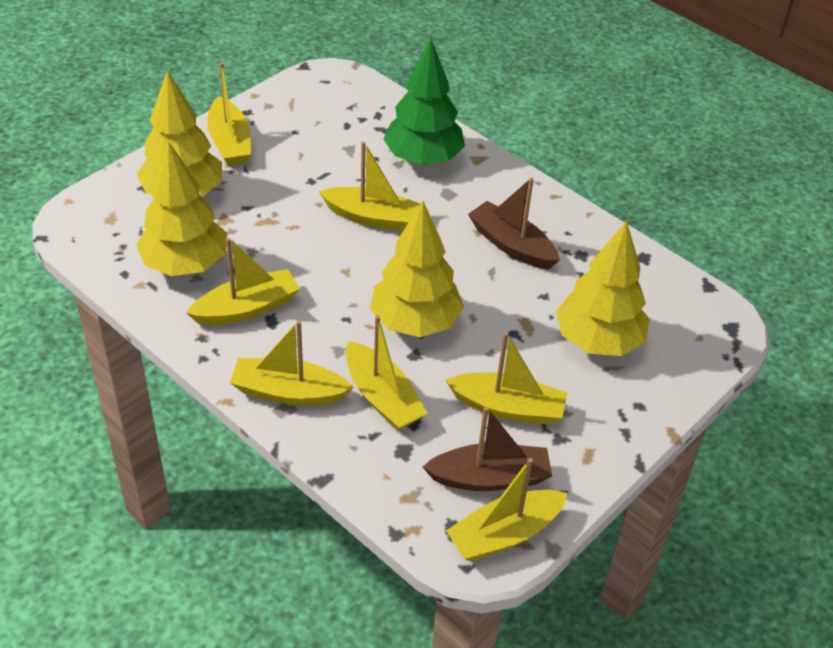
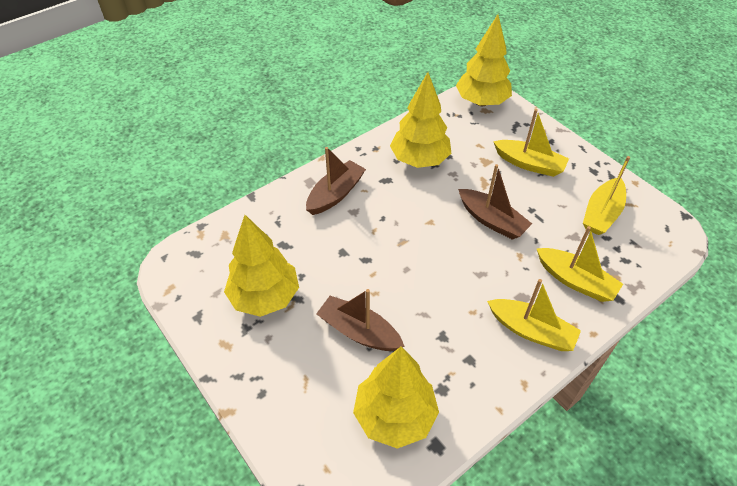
brown boat: [423,406,552,491] [468,177,560,269] = 2 -> [306,147,366,215] [316,289,405,351] [458,164,532,240] = 3
green tree: [383,39,465,165] = 1 -> none = 0
yellow boat: [186,237,300,325] [207,62,251,166] [230,320,354,405] [319,141,420,231] [346,315,428,431] [446,332,567,425] [446,458,568,561] = 7 -> [487,279,581,351] [493,109,569,177] [536,226,623,302] [583,156,630,235] = 4

